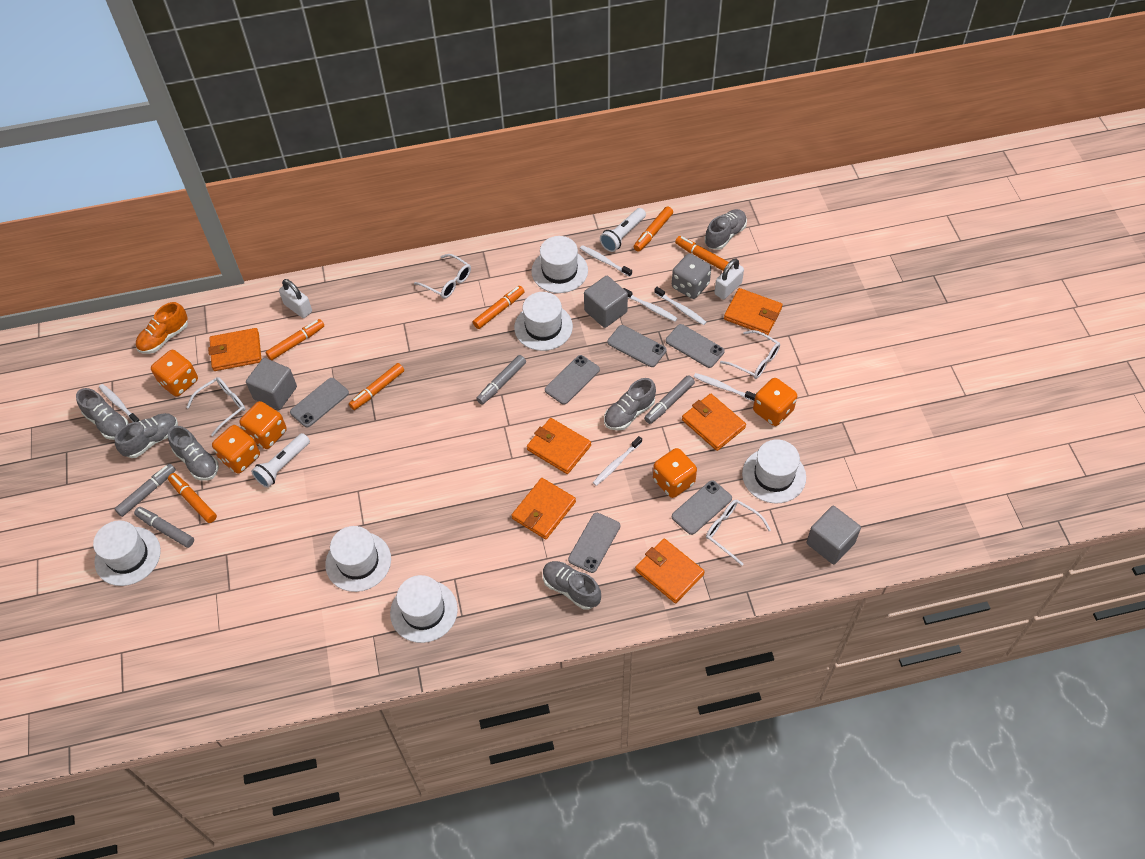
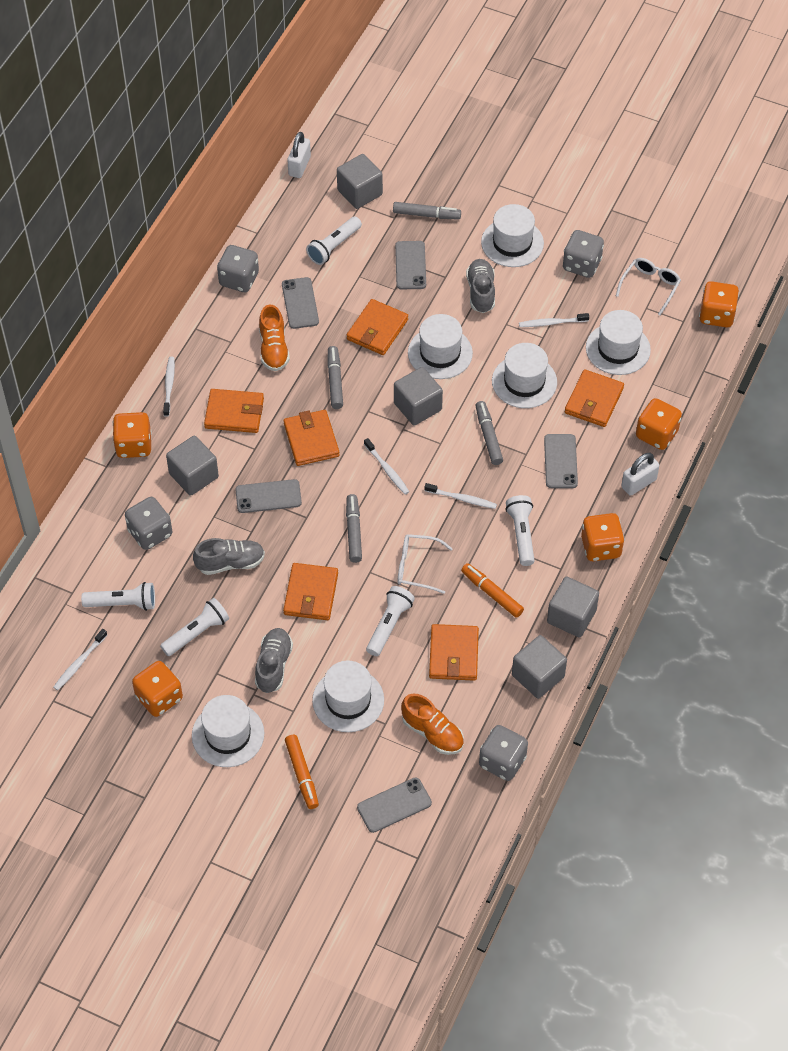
grey cube: [246,358,297,410] [584,276,628,328] [806,506,861,564] = 3 -> [166,436,219,496] [337,154,383,209] [394,367,443,426] [512,635,567,699] [547,577,599,638] = 5
grey dice: [672,254,711,299] = 1 -> [125,497,172,550] [217,245,259,292] [479,725,528,781] [563,230,604,278] = 4
grey phone: [290,378,349,428] [545,355,600,405] [568,513,620,573] [607,325,666,367] [666,324,725,368] [672,480,732,535] = 6 -> [235,479,302,513] [282,277,319,329] [357,778,432,833] [395,241,426,289] [544,434,578,488] = 5
grey shoe: [76,388,129,440] [115,413,178,458] [168,426,219,481] [543,561,601,610] [604,378,656,431] [705,209,747,250] = 6 -> [193,538,265,575] [255,628,293,693] [466,259,495,313] = 3
orange marker: [168,473,217,523] [265,319,324,361] [349,363,404,410] [473,286,524,329] [634,206,673,252] [675,236,729,271] = 6 -> [285,735,319,809] [461,563,524,618] = 2
orange shoe: [136,302,188,354] = 1 -> [259,305,290,371] [401,694,464,755] = 2
white flashlight: [251,433,310,488] [600,208,646,252] = 2 -> [81,582,155,611] [160,598,229,656] [306,216,362,265] [366,586,415,656] [506,495,535,566] = 5
white glasses: [186,377,245,436] [414,254,471,299] [706,500,771,566] [720,330,780,379] = 4 -> [398,534,453,594] [616,258,681,315] = 2
white toothbrush: [99,384,140,422] [580,245,632,277] [593,436,642,486] [623,288,677,322] [654,287,707,325] [693,373,756,401] = 6 -> [53,629,107,691] [163,357,175,417] [364,438,409,495] [424,483,497,509] [519,313,589,327] = 5

